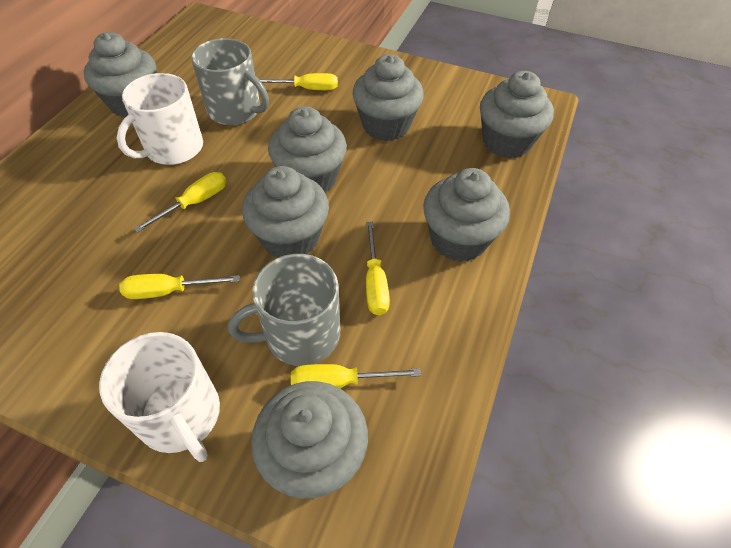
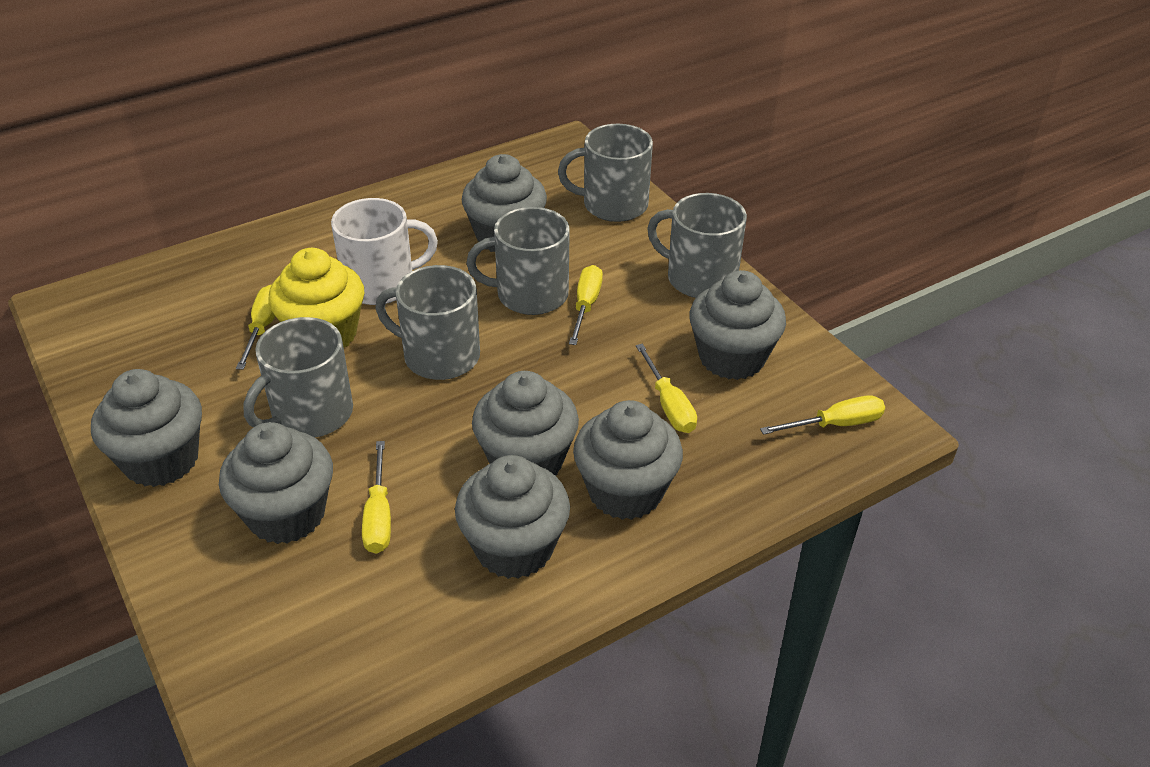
grey mug: [191,38,269,125] [228,254,340,366] = 2 -> [243,317,353,437] [376,265,480,380] [467,207,570,315] [558,124,653,222] [647,193,747,298] = 5
white mug: [99,332,220,462] [117,73,203,165] = 2 -> [331,198,438,305] = 1
yellow cupcake: none = 0 -> [268,248,364,348] = 1

